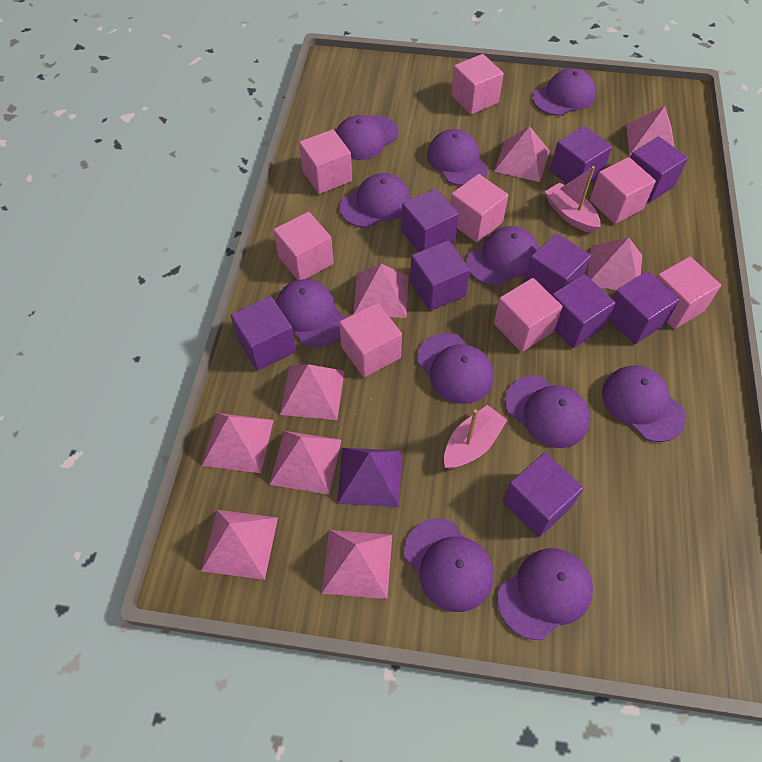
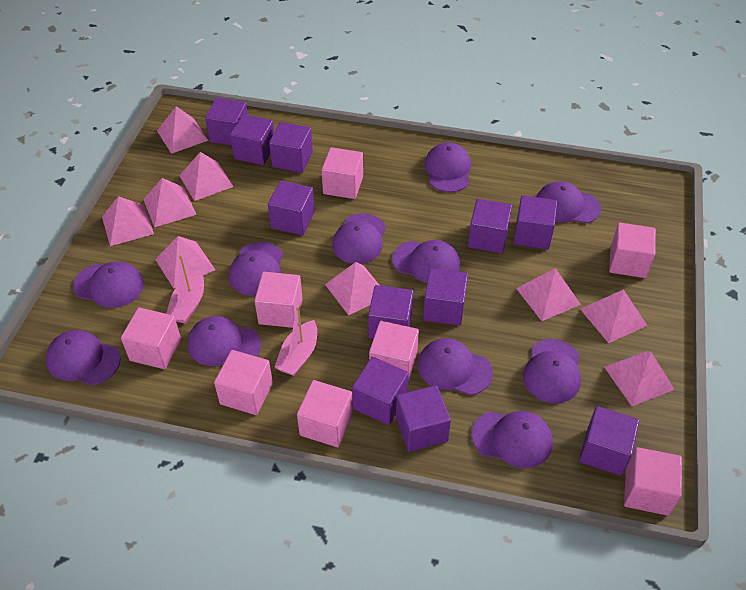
purple cube: [231,296,296,371] [401,188,459,252] [410,240,470,311] [503,453,583,537] [524,233,591,295] [550,126,612,186] [552,274,616,348] [608,271,680,344] [630,136,688,203] = 9 -> [205,98,248,146] [230,114,274,165] [268,181,315,235] [269,122,313,173] [352,357,409,425] [368,285,413,339] [396,385,451,452] [423,268,468,325] [468,199,512,254] [513,195,557,249] [579,406,639,476] = 11
purple pyramid: [337,448,402,507] = 1 -> none = 0

